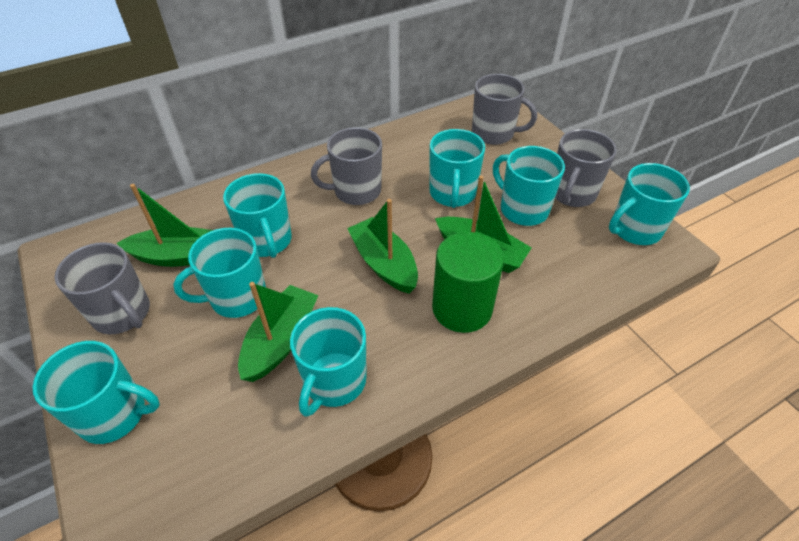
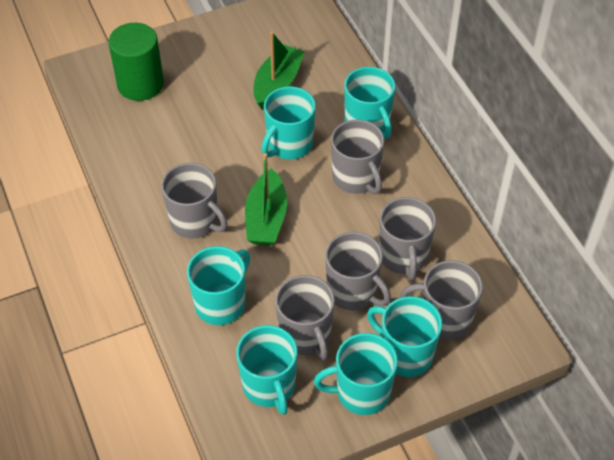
green boat: [117,184,213,267] [238,282,319,382] [347,199,418,294] [435,176,532,273] = 4 -> [245,153,287,246] [253,31,305,109] = 2
grey mug: [55,242,150,334] [311,127,382,205] [472,74,537,145] [555,129,617,207] = 4 -> [161,163,228,239] [275,275,335,360] [325,232,391,310] [331,119,384,194] [379,197,436,280] [400,260,483,340] = 6
turquoise mug: [33,341,160,444] [173,228,266,318] [223,173,292,258] [290,307,367,417] [429,129,485,208] [493,146,565,226] [609,163,690,245] = 7 -> [187,246,250,325] [236,325,298,415] [262,86,316,159] [314,333,398,415] [344,67,395,139] [367,296,442,377] = 6

